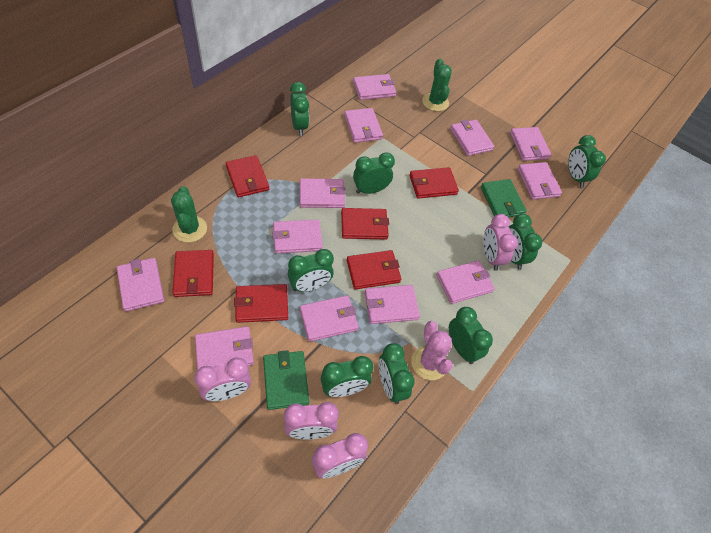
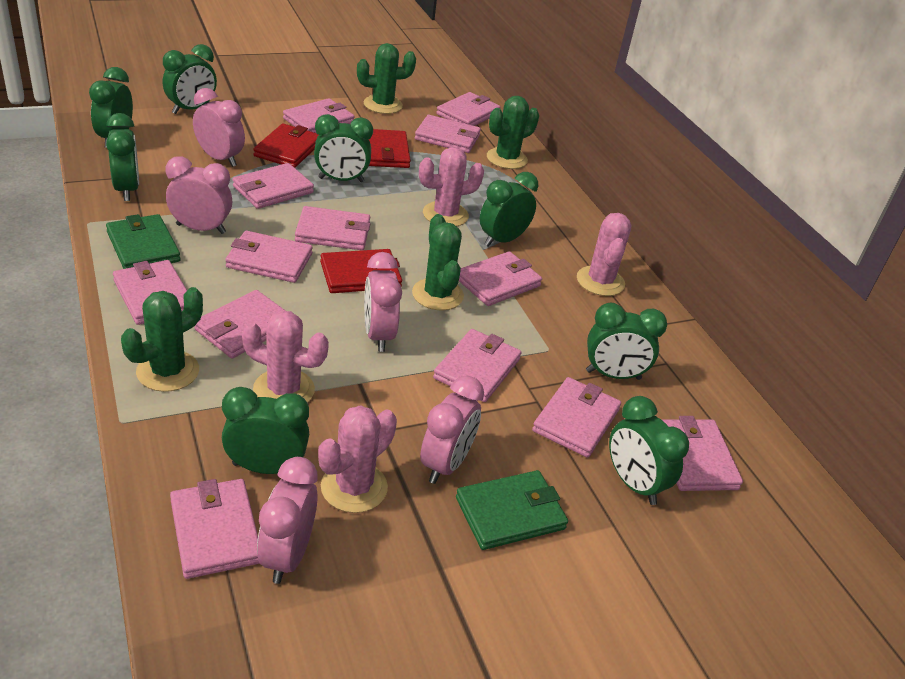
green cactus: [171,186,207,243] [422,59,452,111] = 2 -> [121,287,203,392] [357,43,416,114] [412,214,464,310] [487,96,539,169] = 4
pink cactus: [411,321,453,380] = 1 -> [242,311,329,403] [318,405,397,513] [419,147,484,227] [577,213,631,296] = 4
pink clock: [194,357,251,401] [284,402,339,439] [312,433,368,478] [483,214,518,271] = 4 -> [165,156,232,234] [193,88,245,167] [257,457,317,584] [364,252,402,352] [420,376,484,484] = 5
pink wallet: [117,258,164,312] [195,326,254,370] [272,219,323,254] [300,178,346,208] [300,295,359,342] [344,108,383,143] [353,74,396,100] [365,285,420,324] [436,260,495,304] [450,120,494,156] [510,127,551,161] [517,162,562,199] = 12 -> [113,260,187,325] [170,479,260,579] [194,290,286,358] [225,231,313,283] [233,163,314,209] [283,98,355,133] [295,206,370,250] [415,115,481,153] [433,329,522,402] [436,92,501,126] [459,251,542,306] [532,377,621,458] [662,416,743,491] = 13
red wallet: [173,250,214,297] [226,155,269,197] [234,284,288,323] [341,208,389,239] [347,250,401,290] [409,167,459,199] = 6 -> [253,123,318,168] [320,249,402,293] [369,129,411,168] = 3

